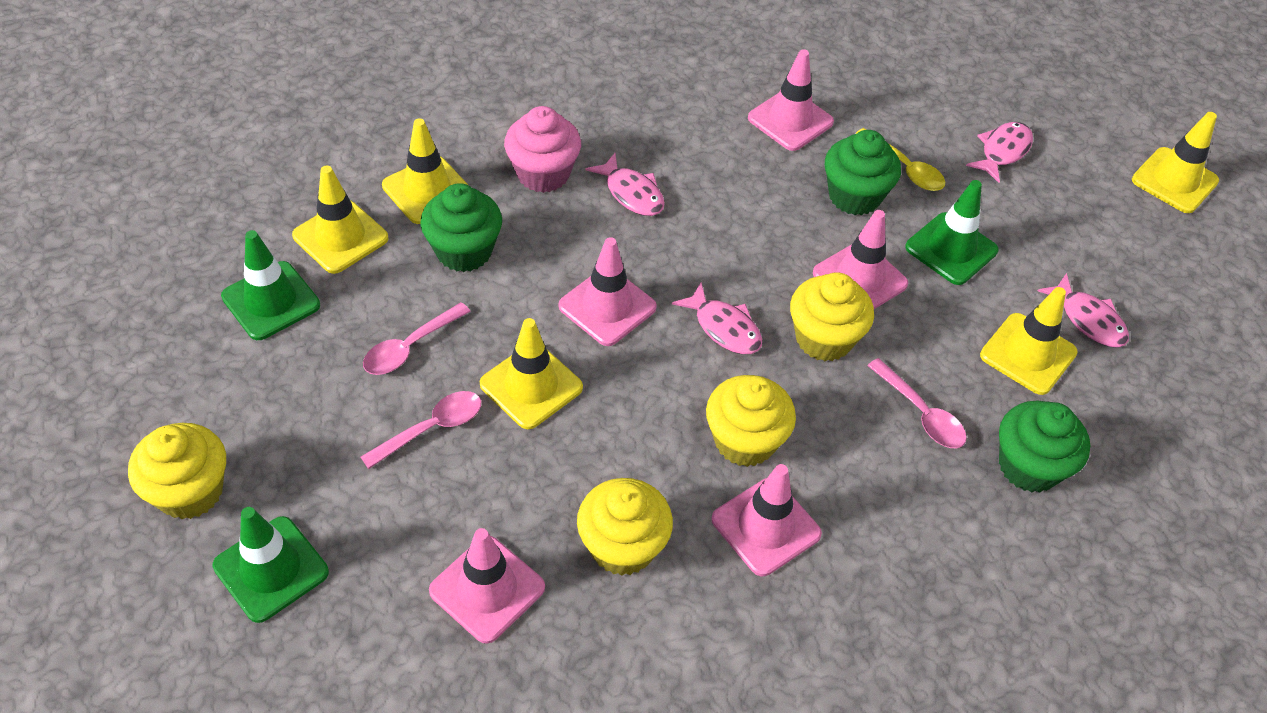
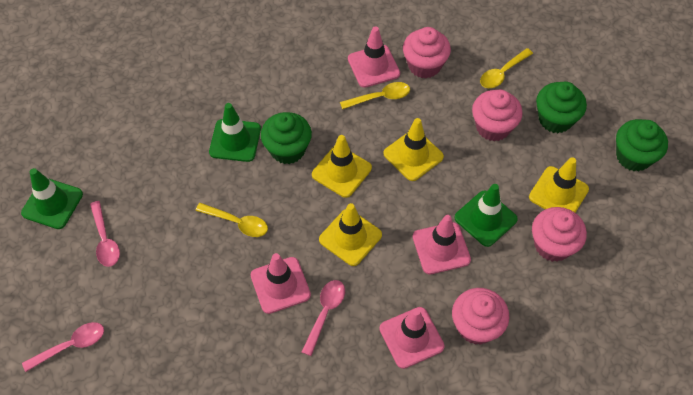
pink cupcake: [504,106,581,193] = 1 -> [403,27,451,78] [452,288,509,345] [472,90,523,141] [532,207,587,262] = 4
pink fish: [586,153,665,216] [672,283,762,354] [966,122,1033,183] [1038,273,1129,348] = 4 -> none = 0
pink traffic cone: [429,528,545,644] [558,237,657,346] [712,464,822,576] [748,49,834,151] [813,210,908,309] = 5 -> [251,253,311,314] [348,26,400,88] [380,307,445,369] [412,215,471,274] = 4
yellow cupcake: [128,423,226,519] [577,478,673,576] [706,375,796,467] [790,272,874,361] = 4 -> none = 0
yellow spoon: [855,128,945,191] = 1 -> [195,203,268,237] [340,82,410,109] [480,48,533,88] = 3
yellow traffic cone: [292,166,388,274] [382,118,468,224] [480,318,583,429] [980,287,1078,395] [1132,112,1219,213] = 5 -> [312,135,372,198] [319,203,382,266] [383,118,444,181] [529,157,589,213] = 4

